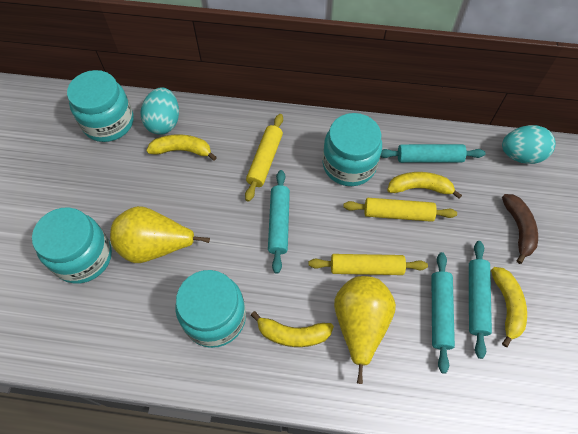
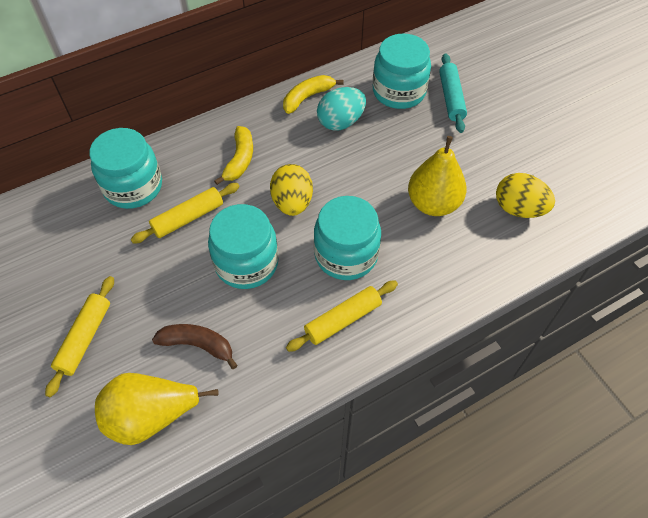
turquoise egg: [141,87,179,135] [502,125,555,164] = 2 -> [317,87,366,130] = 1
turquoise rolling pin: [268,170,290,274] [381,144,485,163] [432,252,455,374] [469,241,492,359] = 4 -> [439,53,467,133] = 1
yellow banana: [146,134,217,161] [251,311,334,347] [387,172,462,199] [491,267,527,347] = 4 -> [214,126,253,185] [283,75,343,114] = 2
yellow egg: none = 0 -> [270,164,313,216] [496,173,555,218] = 2

